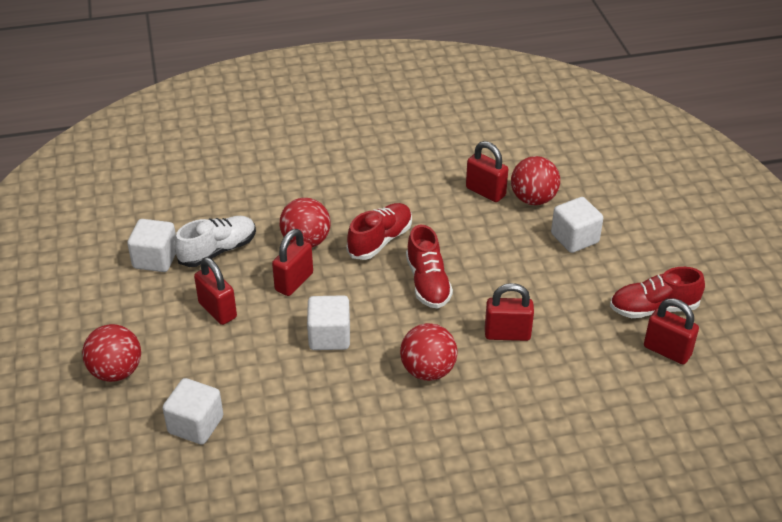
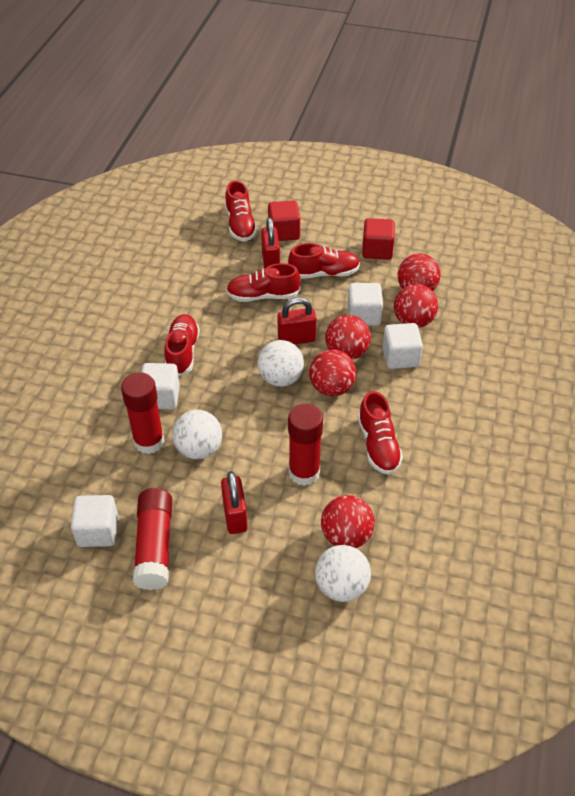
red ball: [82,324,141,382] [279,198,330,248] [400,323,458,381] [511,156,560,205] = 4 -> [309,350,356,396] [321,495,375,548] [325,315,371,360] [394,284,438,328] [398,254,441,291] = 5
red cube: none = 0 -> [268,200,300,241] [362,218,395,260] = 2
red glue stick: none = 0 -> [121,372,164,454] [133,488,172,590] [288,404,323,486] = 3
red padlock: [194,257,237,325] [272,229,313,296] [466,141,508,202] [485,283,534,341] [644,298,699,364] = 5 -> [221,471,248,534] [261,218,280,269] [278,297,317,344] = 3
red shoe: [347,203,412,260] [406,225,453,309] [610,267,705,318] = 3 -> [165,314,200,376] [225,181,257,242] [226,263,301,302] [288,243,360,279] [358,391,403,475] = 5
white ball: none = 0 -> [172,410,222,459] [257,340,304,387] [315,545,371,602] = 3
white shoe: [174,216,256,267] = 1 -> none = 0

